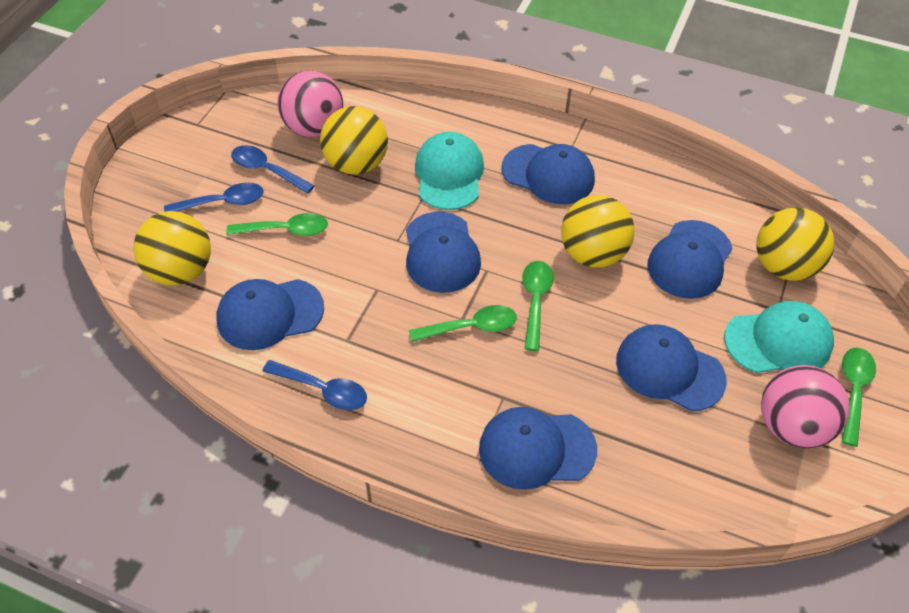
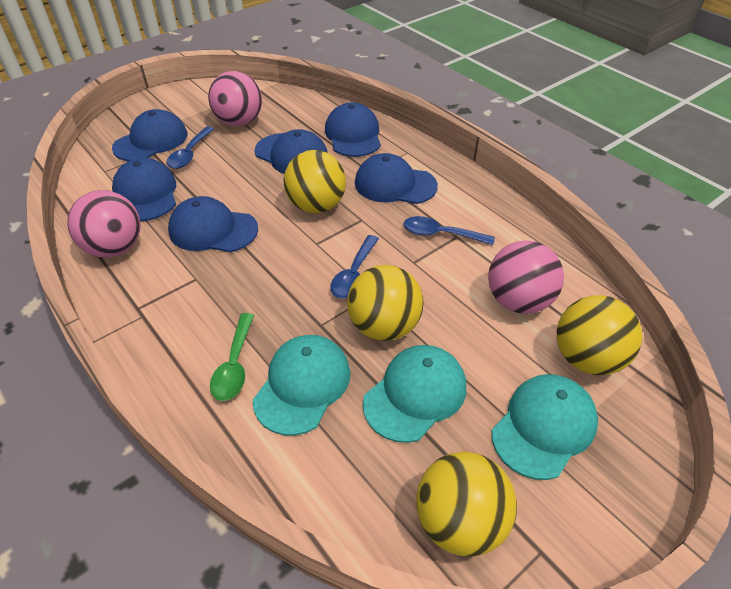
green spoon: [227,213,328,236] [409,305,517,342] [522,261,554,351] [842,348,876,447] = 4 -> [210,313,254,401] = 1
pink ball: [277,70,343,137] [761,365,850,448] = 2 -> [67,190,141,258] [208,71,262,126] [488,240,564,314] = 3
turquoise cap: [415,132,484,210] [724,301,834,373] = 2 -> [253,335,350,436] [363,345,466,443] [492,374,598,480] = 3

